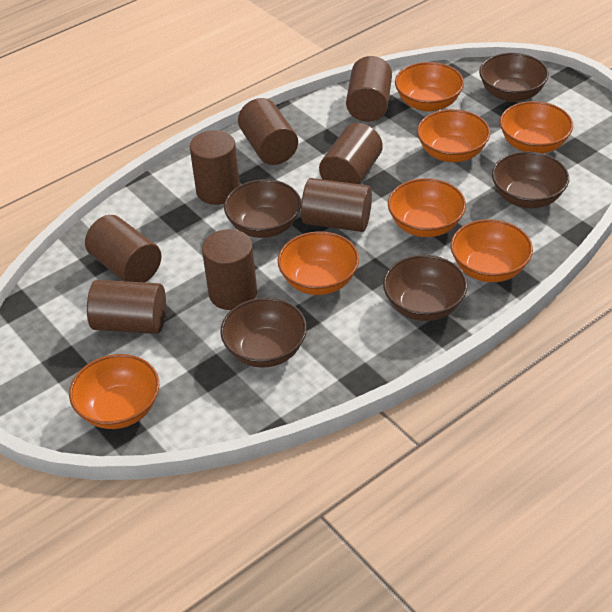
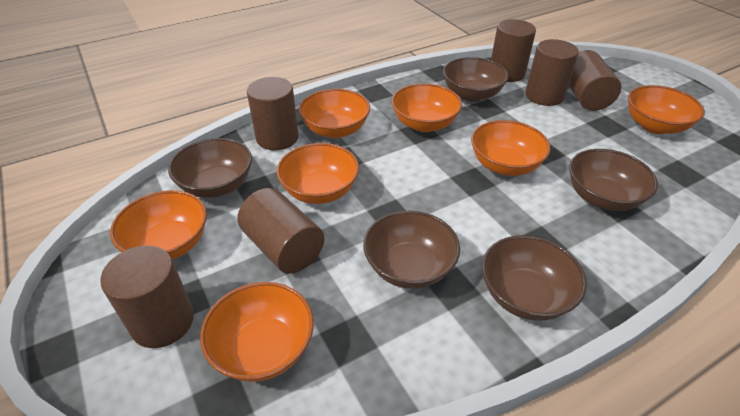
brown cylinder: [85,215,161,282] [87,280,166,334] [190,130,240,205] [202,229,257,310] [238,98,298,165] [301,178,372,232] [319,123,383,184] [346,56,392,122] = 8 -> [100,246,194,348] [237,188,325,274] [247,77,299,150] [491,19,536,82] [525,39,579,106] [569,50,621,111] = 6

